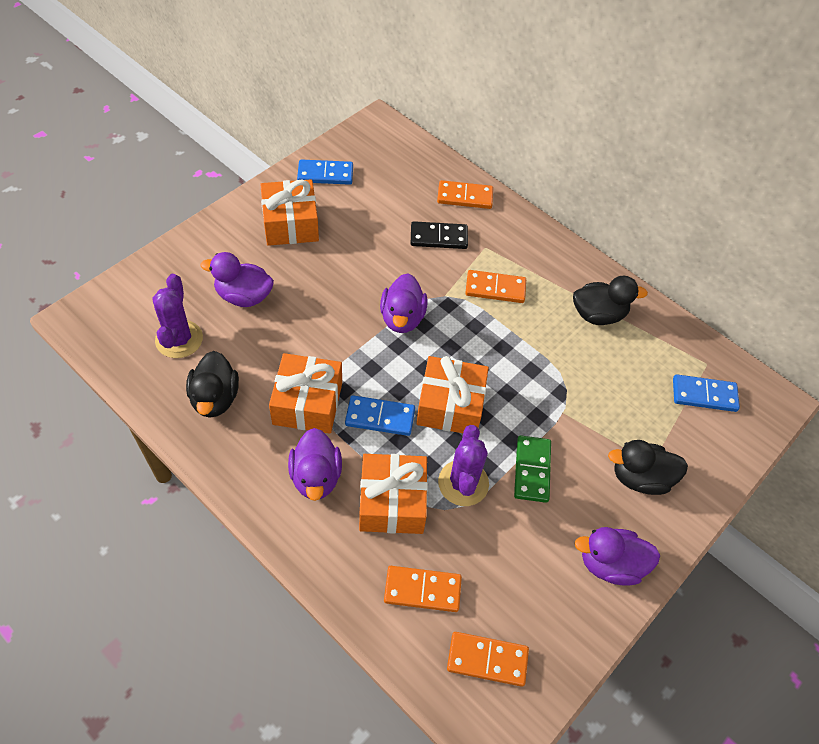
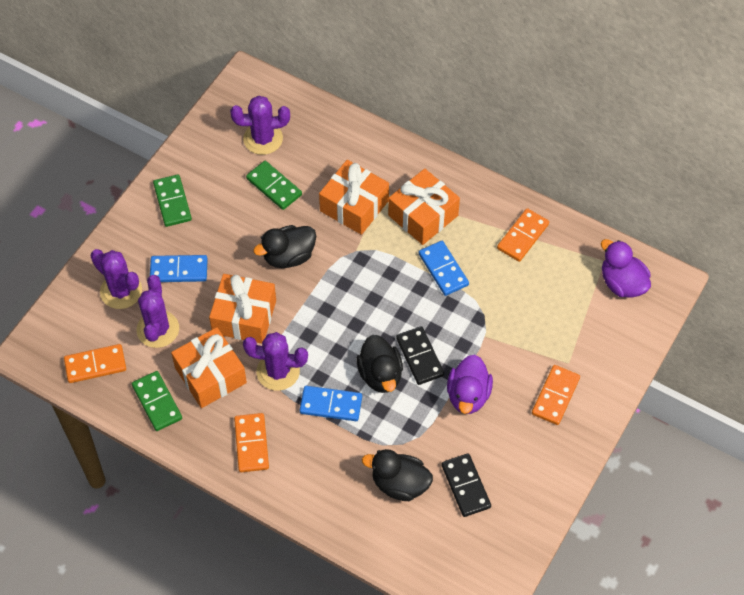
black domino: [411,221,468,249] = 1 -> [396,326,444,385] [441,453,491,517] = 2
green domino: [514,435,551,503] = 1 -> [132,371,182,431] [153,174,192,227] [246,161,302,210] = 3
purple cactus: [153,274,203,358] [438,425,489,506] = 2 -> [91,249,142,309] [136,275,179,348] [230,96,290,155] [243,332,308,391] = 4
purple duck: [201,252,274,307] [288,428,342,501] [380,274,428,333] [574,527,660,586] = 4 -> [447,355,493,414] [601,239,651,298] = 2

